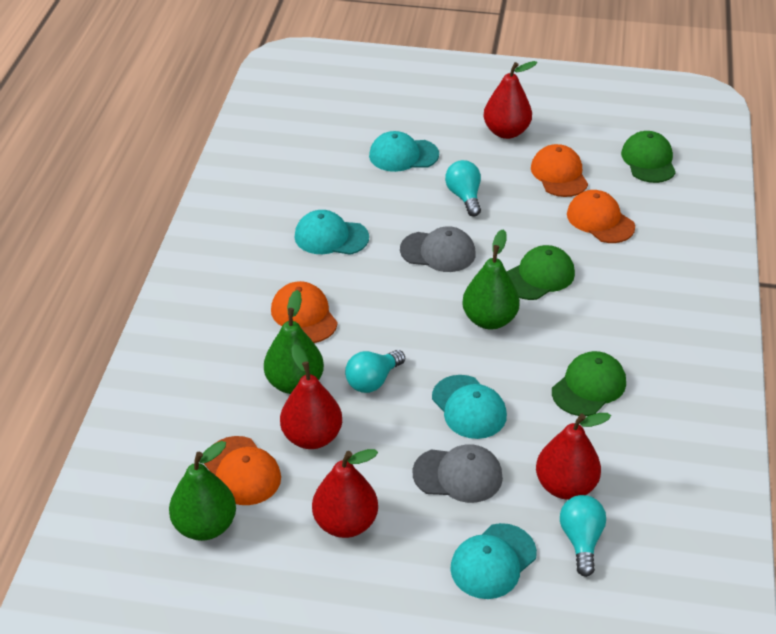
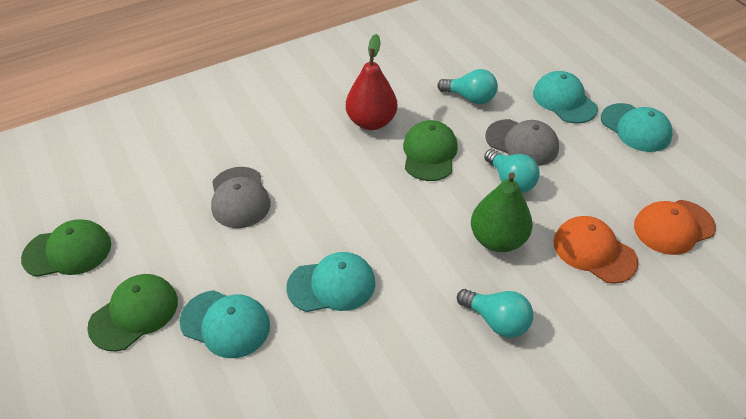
green pear: [169,441,236,541] [264,290,324,394] [462,229,520,330] = 3 -> [471,172,533,252] = 1
orange cap: [204,436,281,505] [271,281,338,343] [531,144,588,197] [567,190,635,243] = 4 -> [554,216,639,284] [634,200,716,255] = 2
red pear: [280,344,342,449] [312,449,378,538] [483,61,537,139] [536,413,611,500] = 4 -> [346,34,397,130] = 1

